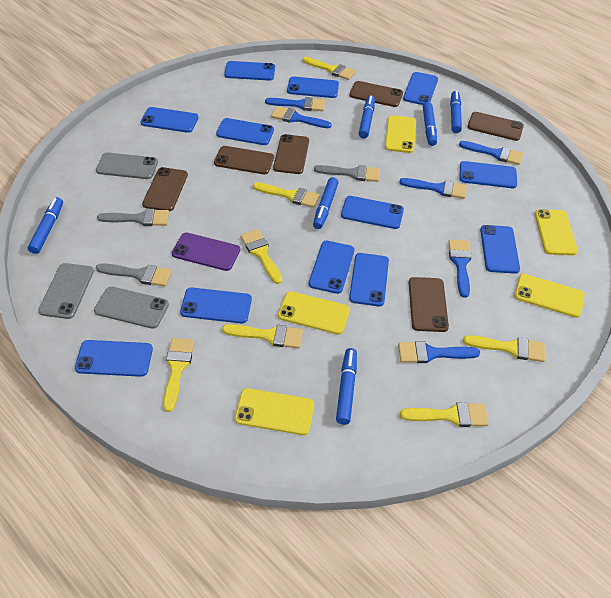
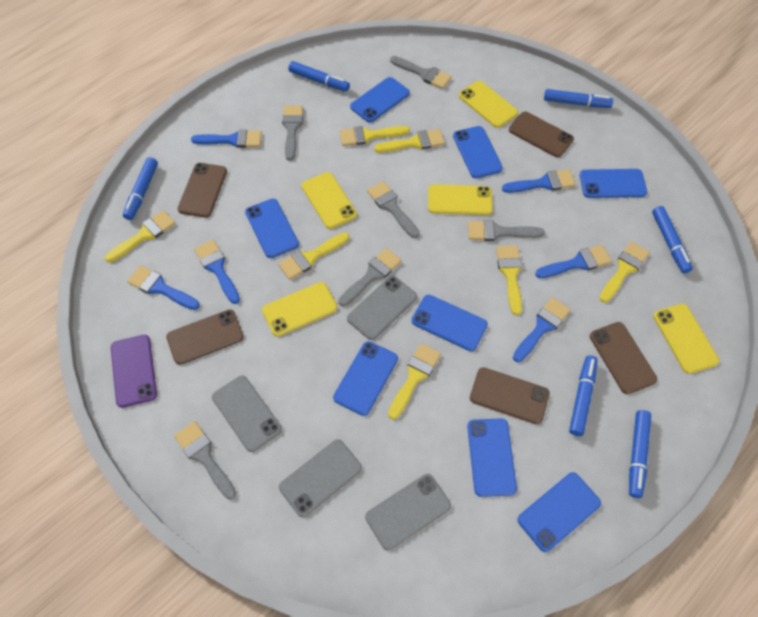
blue phone: [75,340,153,377] [140,107,198,133] [180,288,252,323] [216,118,274,145] [224,61,275,81] [287,77,339,98] [308,241,354,294] [341,196,404,229] [349,253,389,307] [403,72,438,105] [460,161,517,188] [480,225,520,274] = 12 -> [245,199,299,258] [333,341,398,416] [350,77,410,123] [412,295,488,351] [453,126,503,178] [467,418,517,497] [517,472,601,552] [580,169,647,198] = 8
brown phone: [142,167,188,211] [214,146,274,174] [273,134,309,174] [349,81,403,107] [409,277,449,332] [468,112,524,141] = 6 -> [166,309,244,365] [178,163,227,218] [470,367,550,424] [509,112,574,157] [590,322,657,394] = 5
grey brush: [96,263,172,287] [97,209,169,226] [314,165,380,182] = 3 -> [174,421,236,500] [282,105,303,161] [339,248,402,306] [367,181,419,238] [390,56,452,89] [468,220,545,241] = 6
grey phone: [38,263,94,319] [94,286,169,329] [96,152,158,179] = 3 -> [212,375,282,452] [279,439,362,517] [347,276,417,340] [365,474,451,550] = 4

